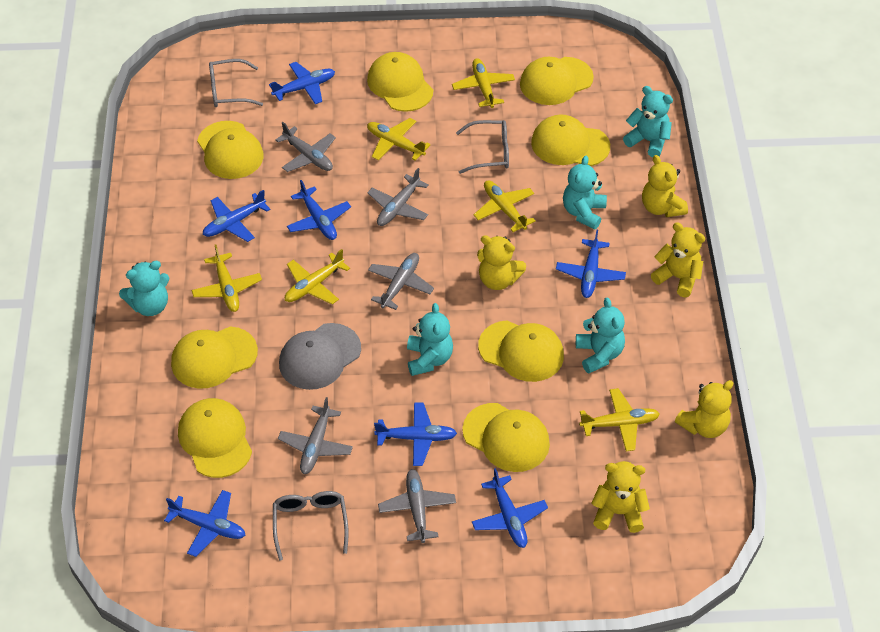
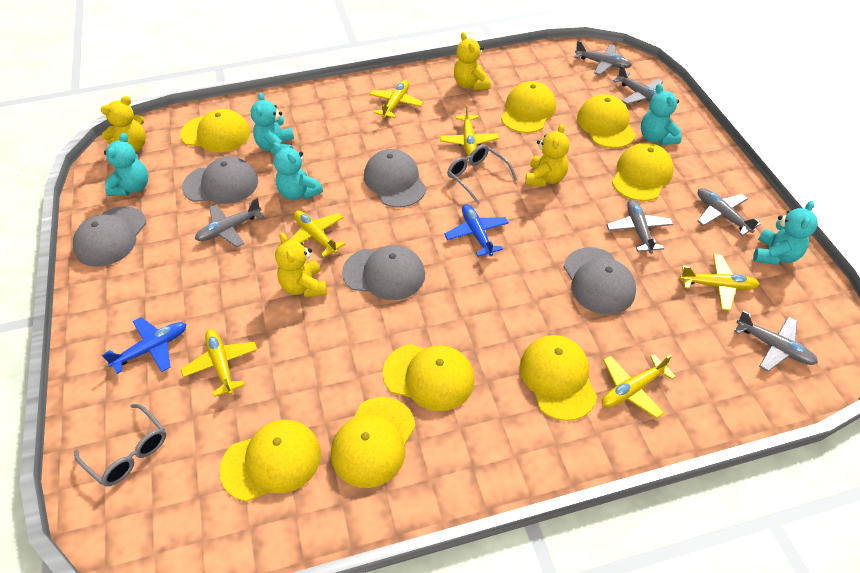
blue plane: [164,490,246,557] [203,190,270,242] [269,62,335,104] [287,180,351,240] [374,402,457,466] [472,468,548,548] [556,230,626,298] = 7 -> [102,317,186,374] [444,204,509,257] = 2
grey cap: [279,323,361,390] = 1 -> [73,206,146,267] [182,157,258,204] [342,245,425,300] [364,149,426,208] [564,247,636,315] = 5
grey glasses: [209,59,263,107] [273,491,349,561] [456,120,509,174] = 3 -> [74,404,166,486] [447,145,517,205] = 2
grey plane: [275,122,336,172] [278,397,353,474] [367,168,429,226] [368,253,434,310] [378,469,456,543] = 5 -> [195,198,264,247] [574,40,632,75] [606,199,673,254] [613,65,663,104] [697,188,760,236] [734,311,818,372] = 6
yellow teddy bear: [477,235,526,290] [592,461,650,533] [642,155,688,217] [651,222,705,297] [675,380,734,438] = 5 -> [101,96,146,151] [275,232,327,298] [454,32,491,90] [525,124,569,187] = 4

